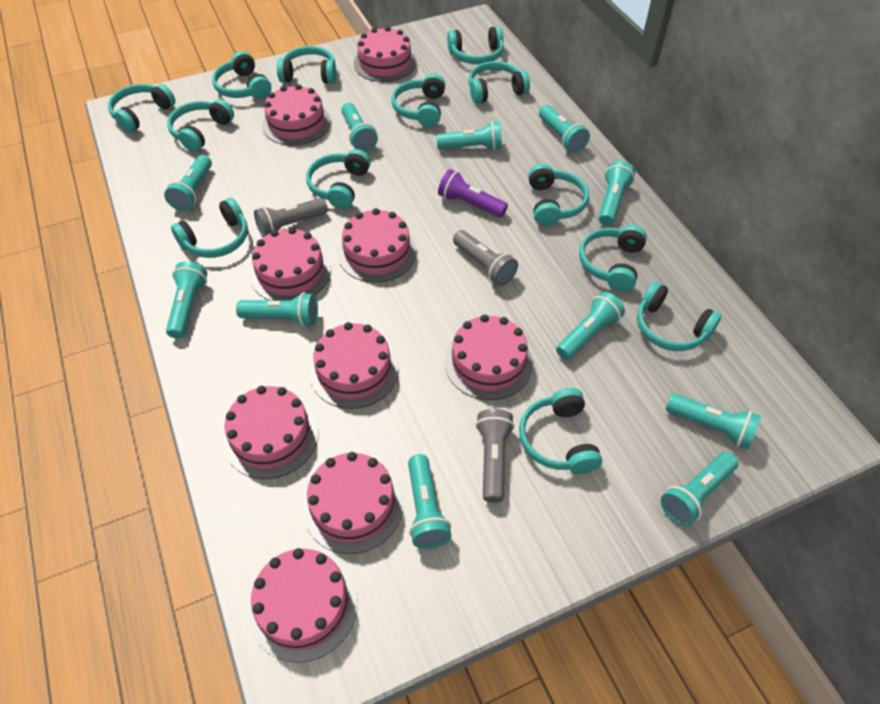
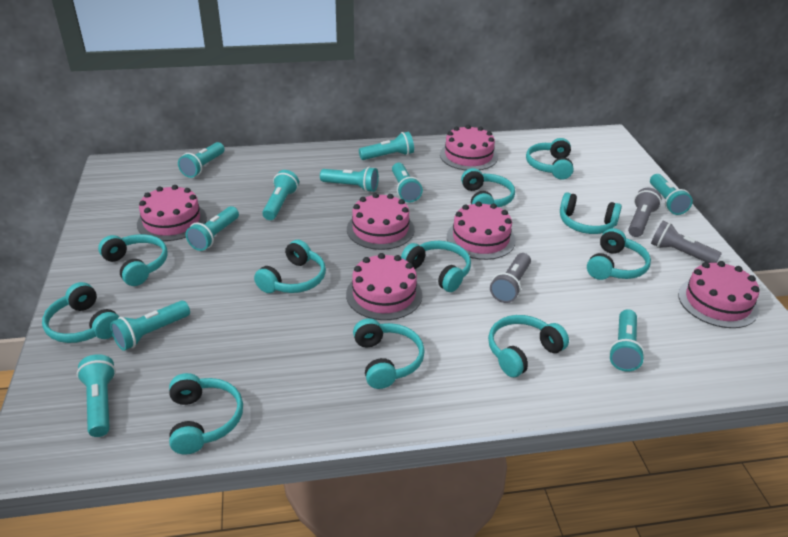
pink cake: [223,386,319,479] [248,548,358,663] [250,227,331,300] [262,84,331,146] [303,452,403,554] [309,322,399,409] [338,208,417,283] [354,26,417,82] [445,314,533,400] = 9 -> [137,185,207,241] [346,253,422,320] [347,193,415,250] [440,125,498,171] [447,201,516,260] [678,261,760,328] = 6
purple flashlight: [438,169,508,217] = 1 -> none = 0
turquoise flashlight: [164,155,212,211] [166,261,207,339] [236,292,318,327] [341,103,378,152] [408,454,451,549] [436,121,502,151] [539,105,590,153] [556,292,625,360] [599,161,635,225] [661,452,738,526] [666,393,761,449] = 11 -> [77,354,116,437] [110,301,190,351] [178,142,225,178] [186,206,239,251] [262,170,299,220] [320,167,379,192] [359,132,414,160] [392,163,423,202] [609,309,645,371] [650,174,693,215] = 10
turquoise headphones: [108,84,176,133] [167,99,234,152] [171,198,248,258] [212,51,271,99] [277,46,336,84] [306,149,371,209] [392,74,445,127] [447,26,504,64] [469,61,530,104] [519,388,602,474] [528,164,589,226] [579,225,647,292] [637,282,721,351] = 13 -> [42,282,119,343] [98,234,168,286] [169,373,243,455] [254,240,326,293] [353,318,425,389] [401,241,471,292] [461,168,515,207] [488,315,569,377] [526,138,574,179] [560,192,622,234] [587,228,651,280] = 11

